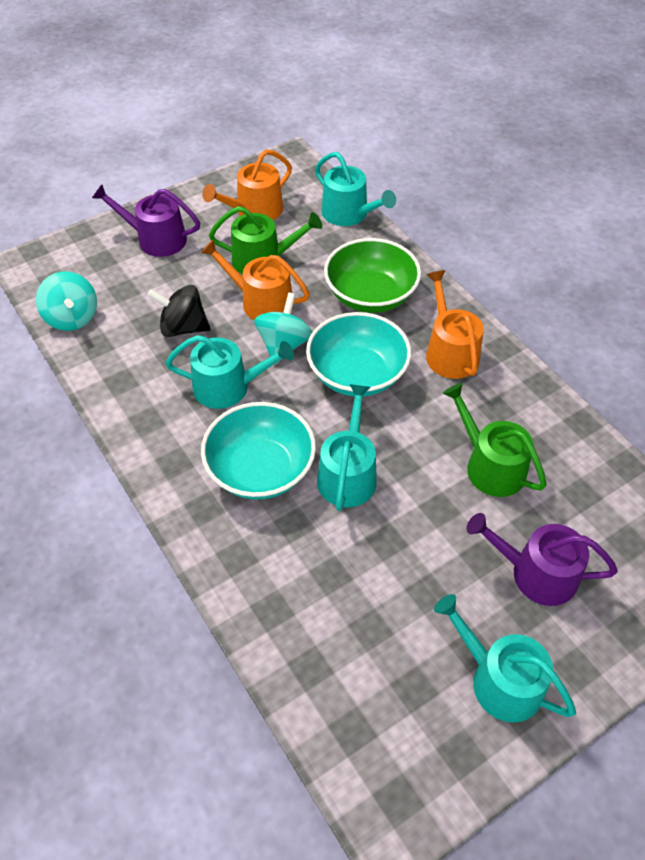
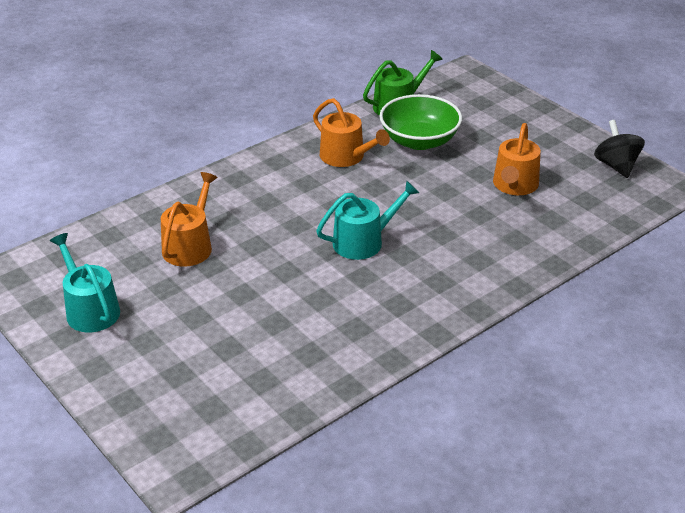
green watering can: [209,206,322,274] [443,383,547,497] = 2 -> [363,50,443,116] = 1
purple watering can: [92,184,200,257] [467,513,618,606] = 2 -> none = 0
turquoise bowl: [201,402,316,500] [306,312,411,397] = 2 -> none = 0
turquoise spinning top: [36,272,97,331] [254,292,312,364] = 2 -> none = 0
turquoise watering can: [165,335,294,409] [315,152,396,226] [317,384,377,511] [434,594,576,723] = 4 -> [50,233,120,333] [316,180,419,260] = 2

